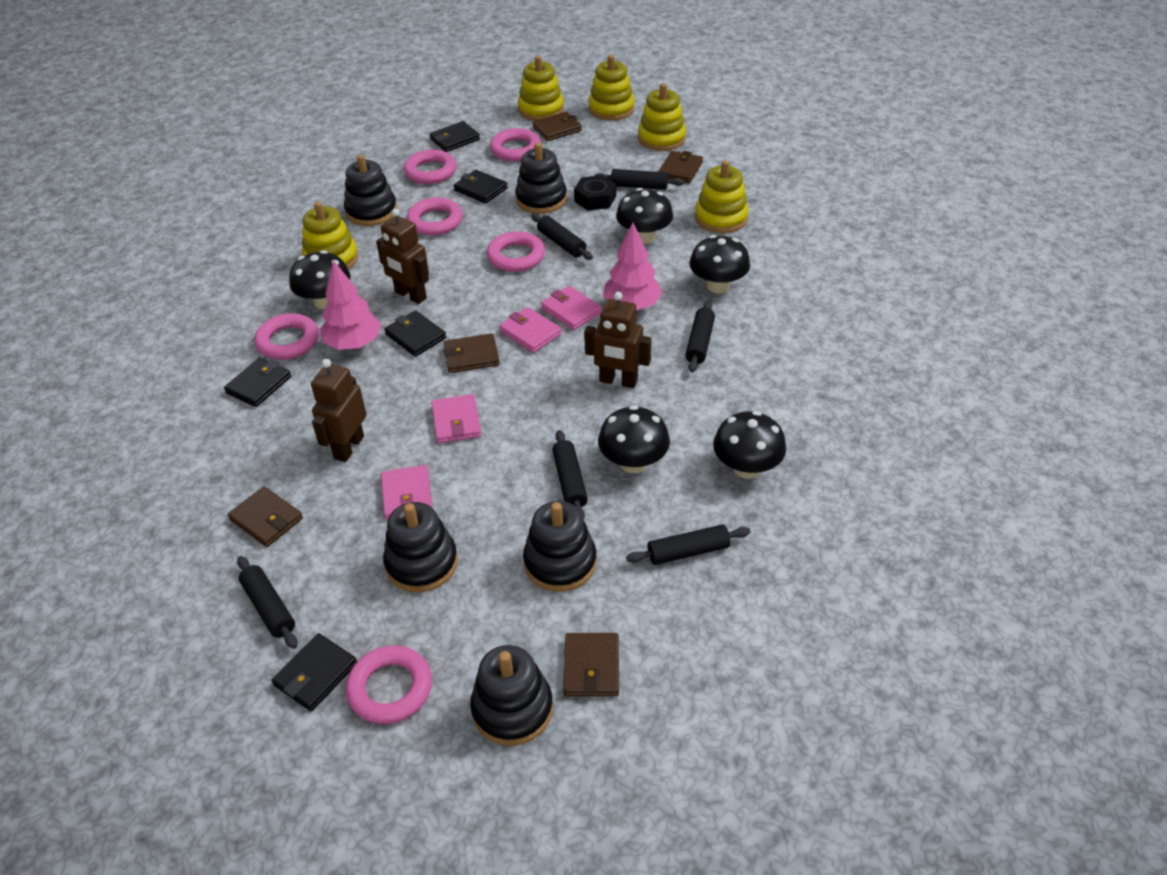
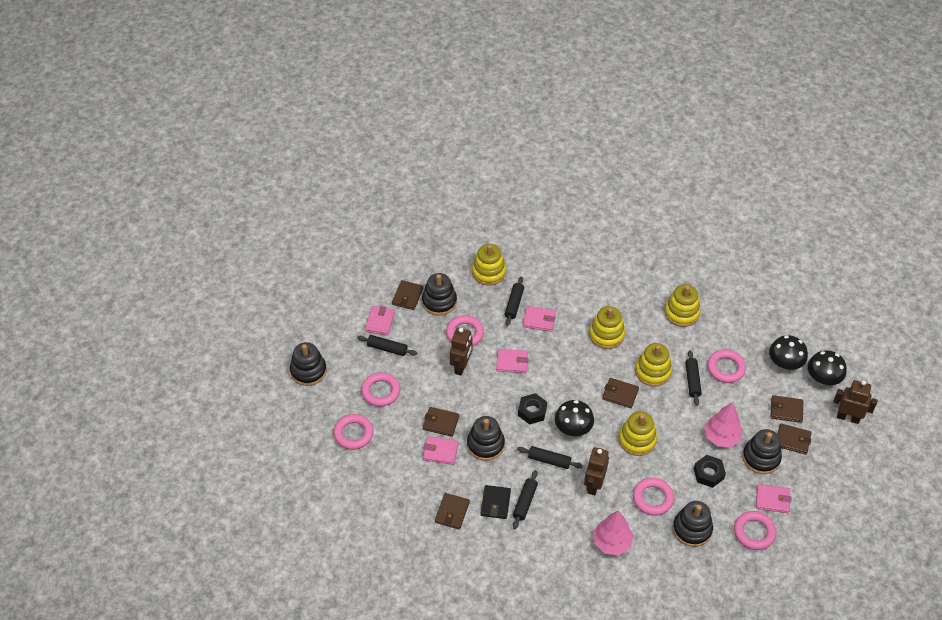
black mushroom: [289,250,351,309] [598,405,670,473] [616,188,673,244] [689,235,750,293] [713,411,786,479] = 5 -> [555,400,594,436] [769,335,808,370] [808,350,847,385] = 3
black nut: [574,175,616,211] = 1 -> [518,393,547,425] [694,455,726,488] = 2
black rolling pin: [237,556,297,649] [531,214,593,260] [552,430,588,520] [595,169,685,190] [626,524,751,565] [685,301,715,372] = 6 -> [357,335,417,356] [505,277,524,326] [513,470,538,529] [517,446,583,469] [685,350,702,406] = 5
black wallet: [224,357,291,407] [271,633,357,711] [384,310,446,357] [430,121,480,152] [454,170,508,204] = 5 -> [480,485,511,519] = 1
brown wallet: [228,486,303,547] [443,333,500,373] [533,112,582,141] [563,633,619,696] [658,151,703,184] = 5 -> [392,280,423,310] [423,407,459,437] [435,493,470,530] [602,378,639,408] [771,395,803,423] [778,424,811,455] = 6
pink wallet: [381,465,432,520] [431,394,481,443] [499,307,562,353] [541,286,602,330] = 4 -> [365,306,395,336] [423,436,459,465] [496,349,528,373] [523,306,556,332] [756,484,791,513] = 5

